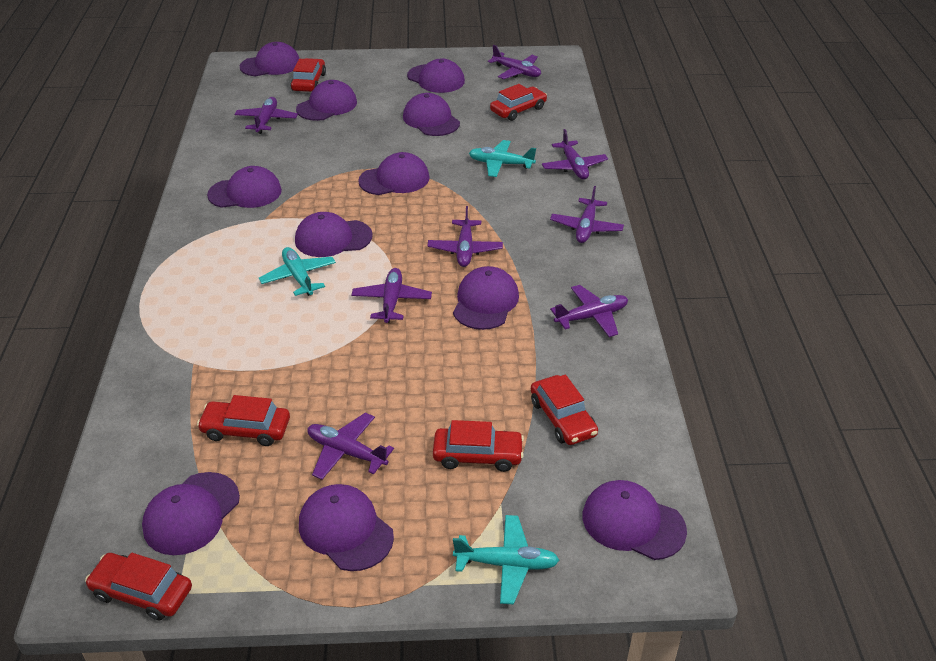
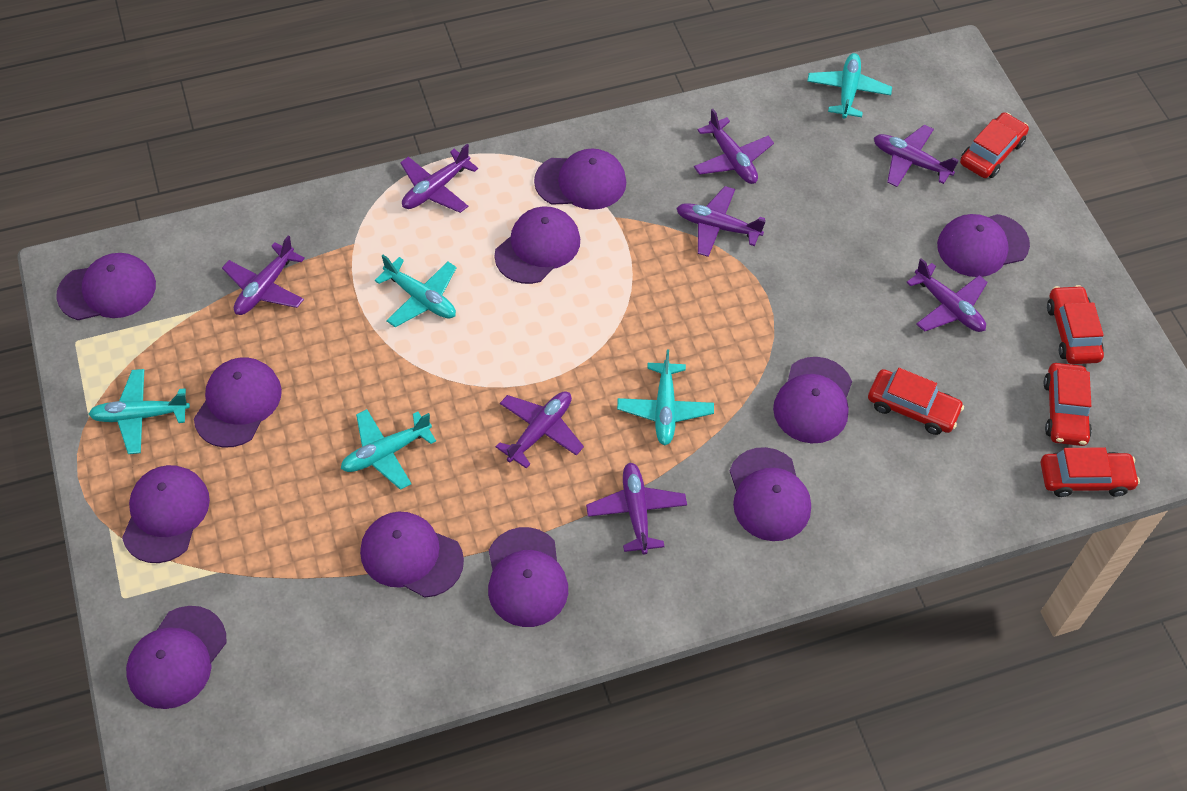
red car: [85,553,192,621] [197,395,290,446] [291,58,326,92] [433,420,524,472] [490,84,547,121] [531,374,598,445] = 6 -> [868,368,964,435] [960,112,1029,178] [1041,447,1140,497] [1043,363,1092,446] [1047,285,1104,364] = 5
turquoise plane: [259,247,336,296] [453,515,559,605] [469,140,536,177] = 3 -> [89,369,190,454] [341,409,436,490] [375,255,457,327] [617,349,714,445] [807,53,892,119] = 5

